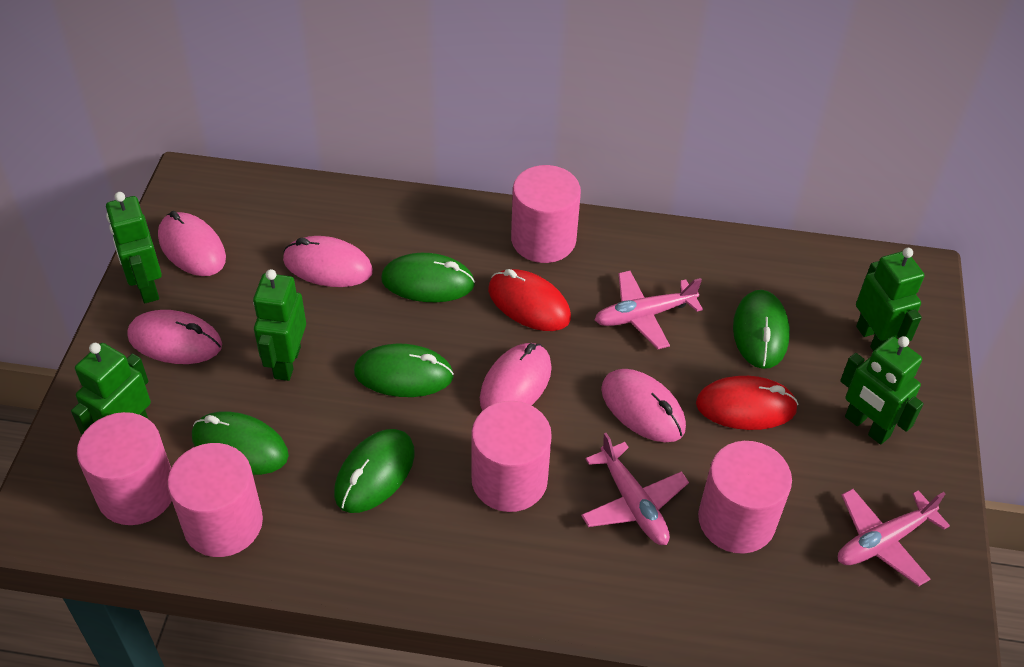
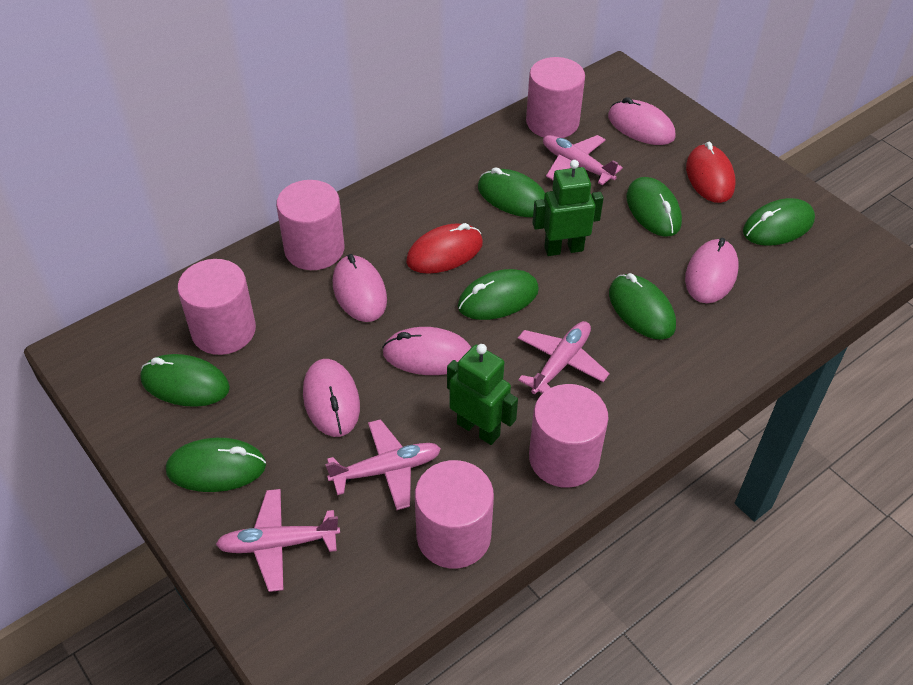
green mouse: [192,411,289,475] [334,429,415,513] [354,344,454,397] [381,253,475,302] [733,290,790,369] = 5 -> [140,354,230,407] [166,438,266,492] [458,269,539,320] [478,167,545,217] [609,273,676,340] [627,177,682,237] [743,198,815,246] = 7
green robot: [71,343,151,435] [106,192,162,303] [253,269,306,381] [840,336,923,445] [856,248,925,351] = 5 -> [447,344,518,445] [532,160,604,256] = 2
pink plane: [581,433,689,545] [595,271,703,349] [838,489,950,586] = 3 -> [216,489,340,592] [325,419,441,510] [518,321,610,394] [543,135,623,185] = 4

